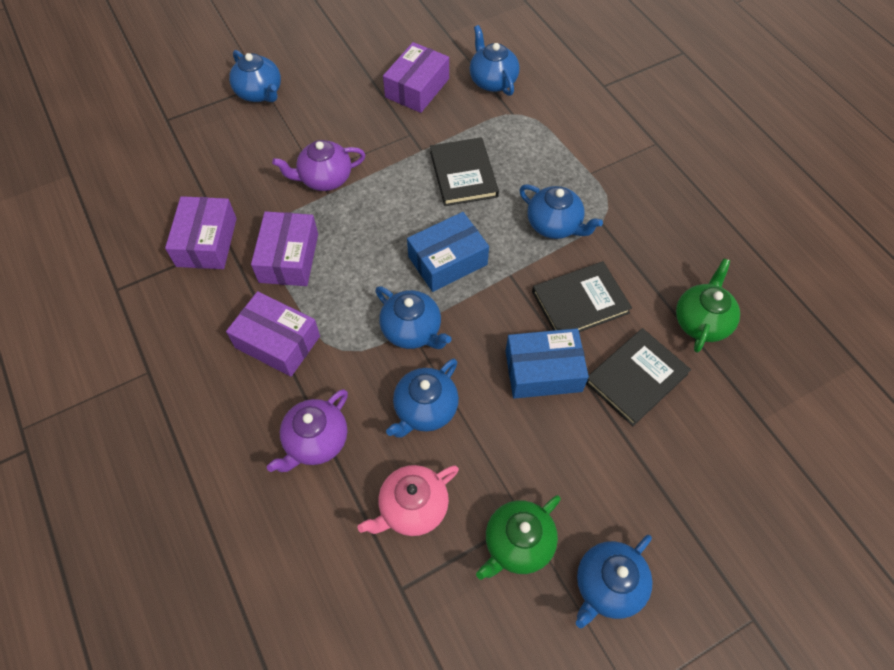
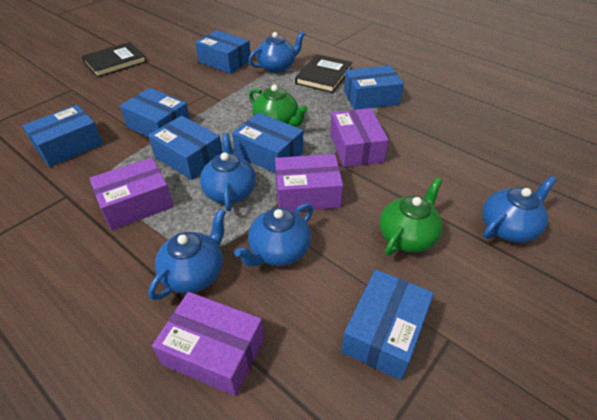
black book: [430,137,499,206] [532,261,632,332] [586,328,691,426] = 3 -> [82,42,147,78] [295,54,352,93] = 2
blue box: [407,212,489,292] [506,328,589,399] = 2 -> [23,105,103,167] [120,88,190,137] [148,116,223,180] [195,30,250,74] [232,112,303,174] [341,269,434,380] [344,65,404,110] = 7
blue teapot: [229,50,281,102] [375,286,452,349] [386,359,459,437] [470,25,520,96] [519,184,603,239] [576,535,653,628] = 6 -> [148,209,226,300] [200,133,256,211] [234,203,313,267] [248,31,305,73] [482,176,556,243] = 5
pink teapot: [358,465,459,536] = 1 -> none = 0
purple teapot: [267,389,348,472] [272,140,365,191] = 2 -> none = 0

